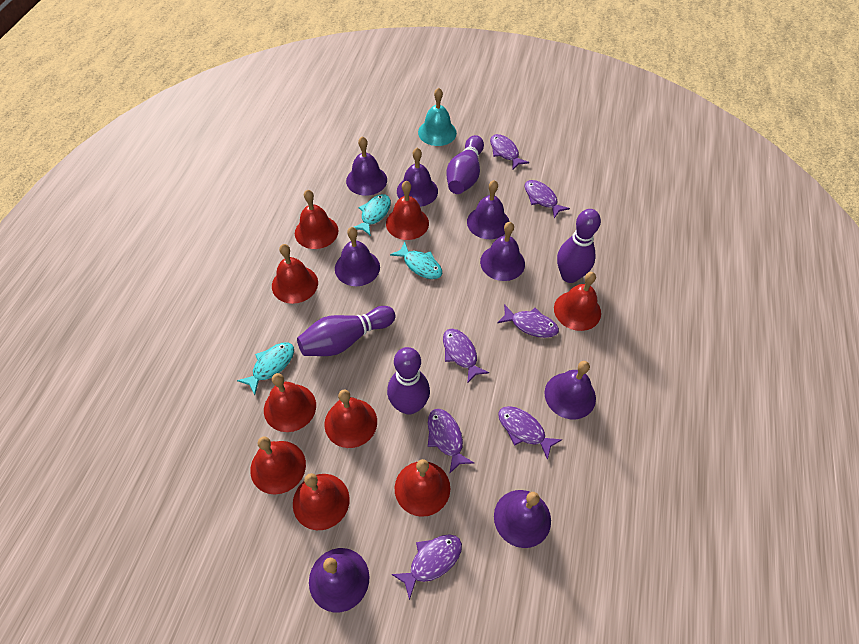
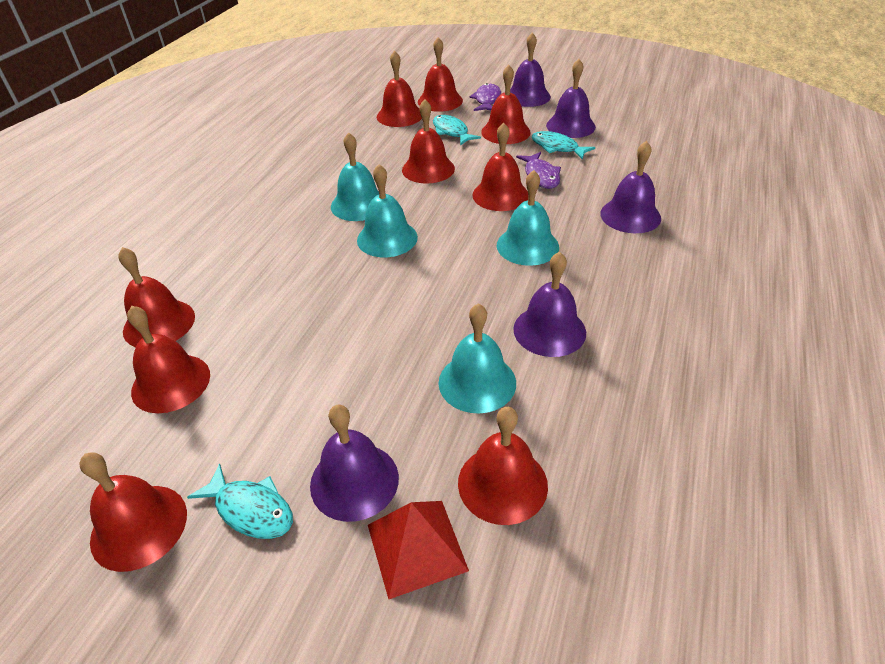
purple bell: [309,548,369,612] [335,227,380,286] [346,136,387,196] [397,148,438,207] [467,180,510,239] [480,222,525,281] [494,490,551,548] [544,361,596,419] = 8 -> [310,404,399,522] [510,32,551,107] [513,252,586,357] [546,59,596,138] [600,141,661,233] = 5
purple bowling pin: [297,306,396,356] [387,347,430,415] [446,135,484,194] [557,209,601,283] = 4 -> none = 0
purple fish: [392,534,462,600] [428,409,474,474] [443,329,489,384] [490,134,529,170] [497,304,559,338] [498,406,562,460] [524,180,570,218] = 7 -> [469,83,501,111] [516,152,561,189] = 2
red pyramid: none = 0 -> [368,501,469,599] = 1
turquoise bell: [418,88,457,146] = 1 -> [331,132,379,221] [357,164,418,257] [438,303,516,413] [497,170,559,266] = 4

